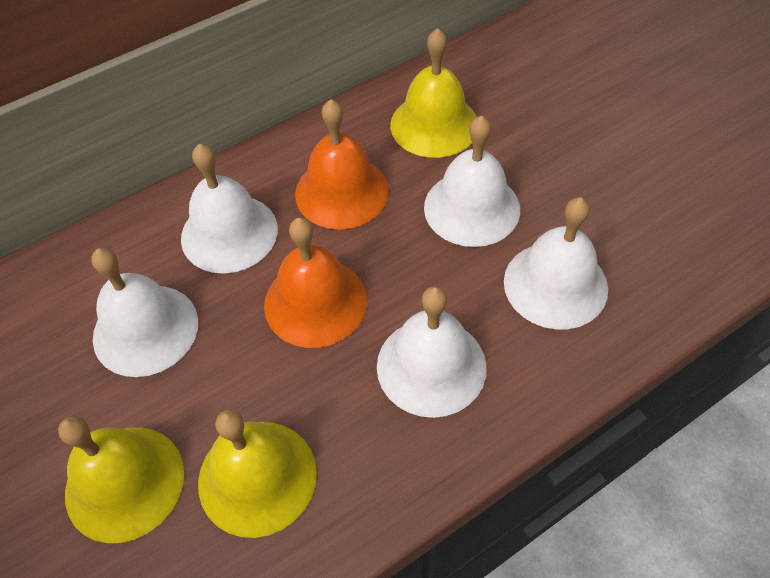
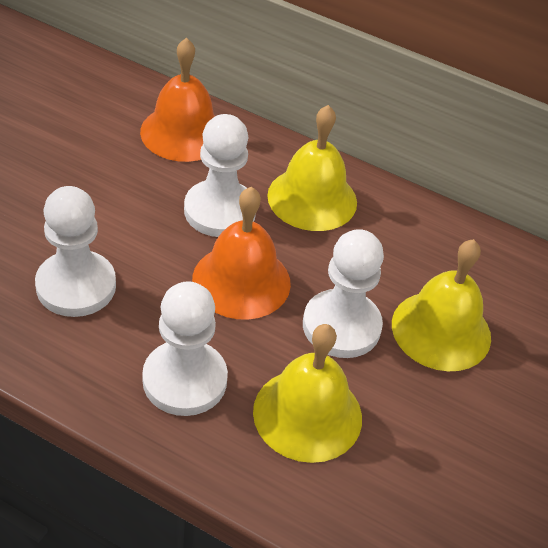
white bell: [91,248,198,377] [181,144,278,274] [377,286,487,418] [424,115,520,247] [504,197,608,330] = 5 -> none = 0
white pawn: none = 0 -> [35,186,116,317] [142,281,228,416] [184,114,256,237] [303,229,384,358] = 4

